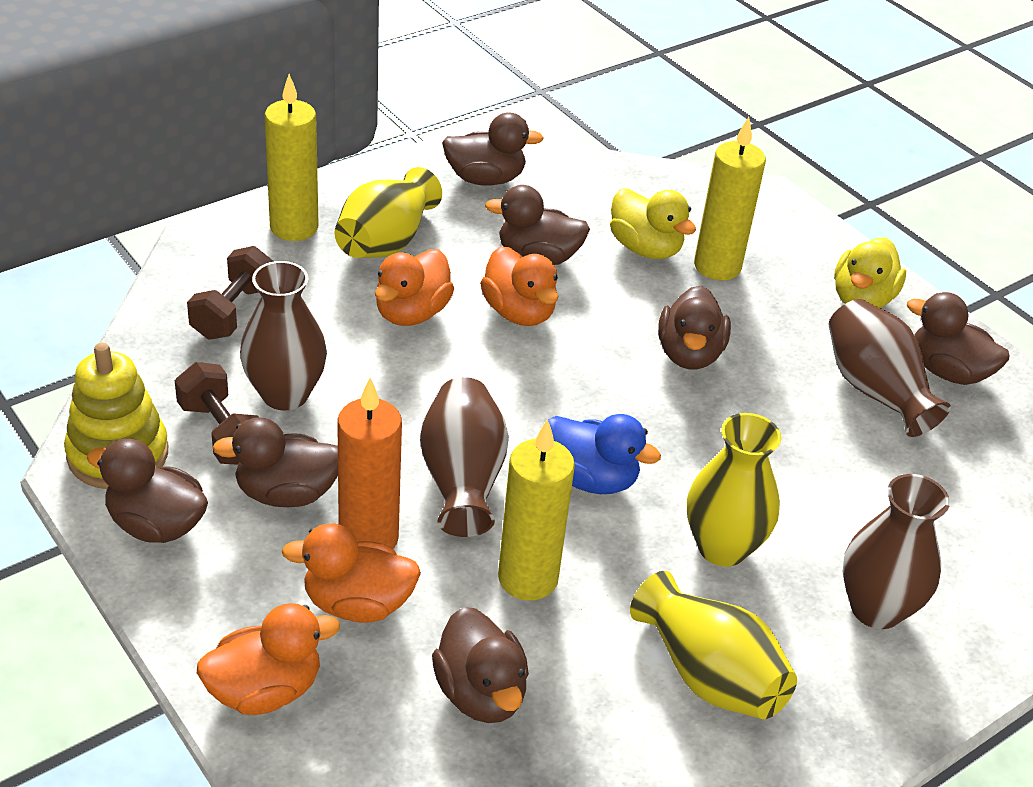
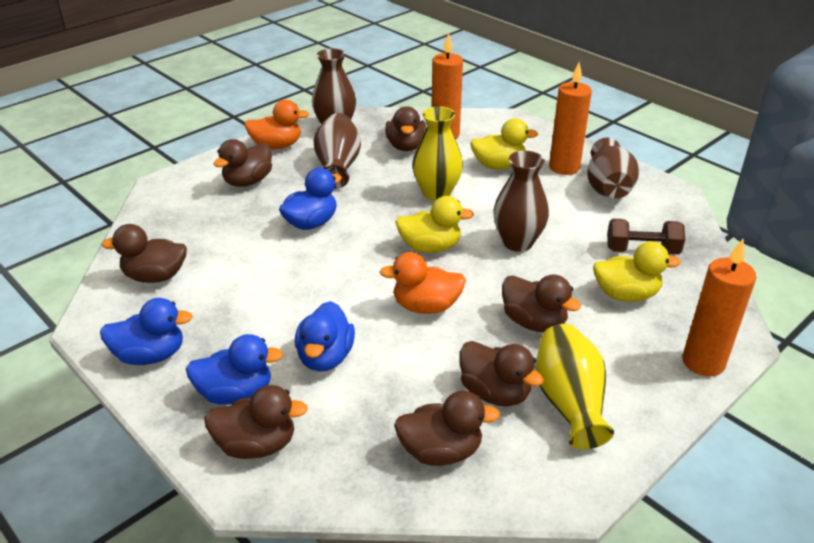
blue duck: [548,414,661,494] = 1 -> [100,298,193,365] [186,334,283,405] [279,168,342,230] [295,301,355,371] = 4
brown dumbbell: [175,362,259,465] [187,246,274,340] = 2 -> [607,219,685,254] = 1
orange candle: [337,378,402,549] = 1 -> [431,33,463,139] [549,62,592,175] [682,239,756,376] = 3
orange duck: [197,603,340,715] [282,523,421,623] [375,249,454,326] [480,246,558,326] = 4 -> [244,100,309,149] [380,252,466,314] = 2
yellow candle: [265,74,319,241] [498,419,575,601] [694,117,766,281] = 3 -> none = 0
yellow duck: [610,189,696,259] [834,238,906,308] = 2 -> [395,196,474,253] [470,118,538,170] [593,241,681,302] = 3
yellow stacking toy: [64,343,168,489] = 1 -> none = 0
yellow vase: [335,167,442,258] [630,571,797,719] [687,413,781,567] = 3 -> [412,107,463,201] [536,324,614,449] = 2

